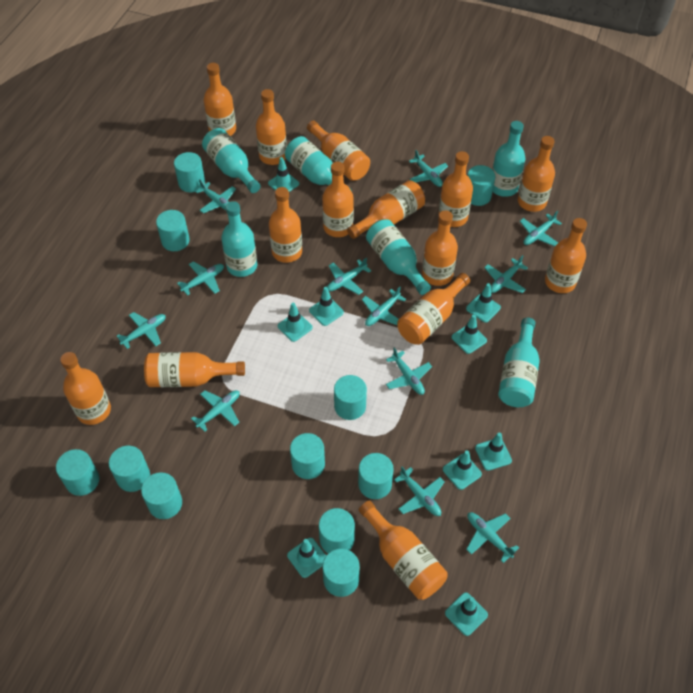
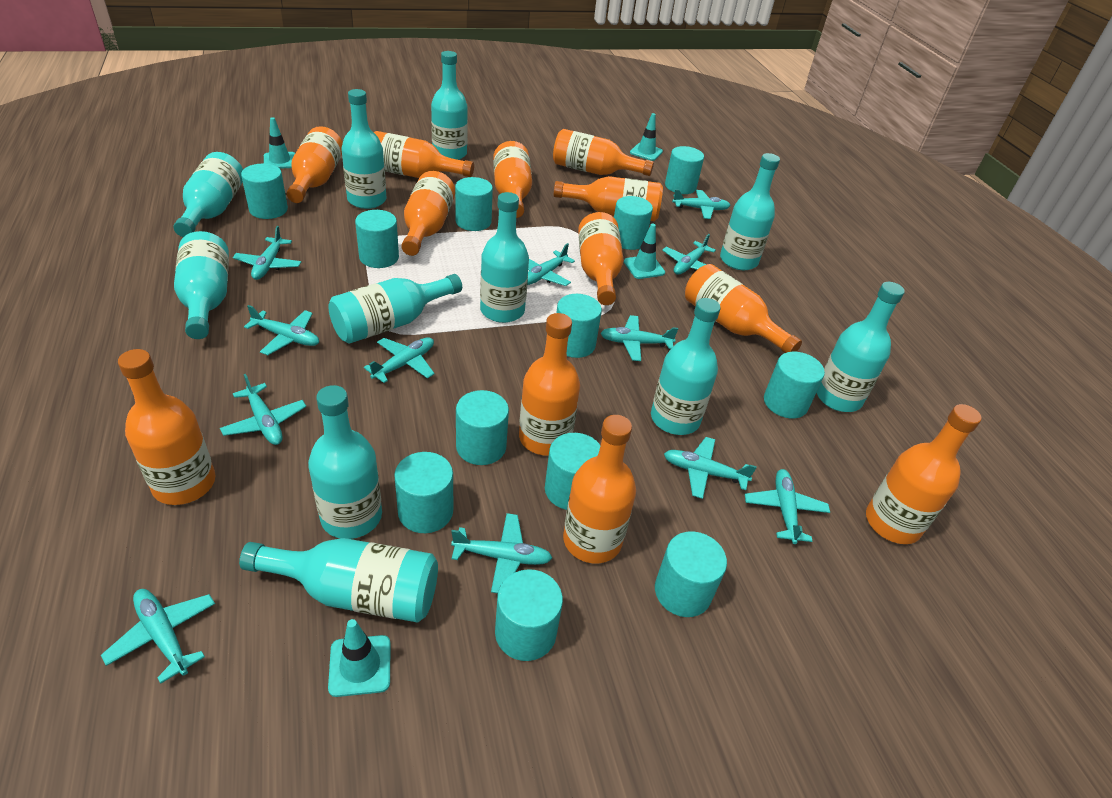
orange bottle: [60,352,111,425] [144,352,245,387] [204,63,236,136] [256,89,287,165] [269,187,302,263] [307,121,370,181] [322,162,354,237] [347,180,425,239] [359,500,448,600] [397,273,470,345] [422,210,458,286] [438,151,473,227] [518,136,555,212] [545,218,587,293] = 14 -> [118,349,216,505] [287,126,343,203] [374,131,474,178] [401,171,455,256] [493,141,532,218] [519,313,580,455] [553,129,654,176] [554,176,663,221] [563,415,636,563] [578,212,624,305] [685,264,802,353] [866,404,982,544] = 12
turquoise bottle: [202,128,261,193] [221,201,257,277] [285,136,352,191] [366,219,431,295] [492,121,525,197] [498,317,540,407] = 6 -> [174,152,243,237] [174,231,229,339] [239,538,438,623] [308,385,382,539] [328,274,462,344] [341,89,386,209] [431,51,468,160] [480,192,529,323] [651,298,721,435] [720,153,780,270] [817,282,905,412] = 11
turquoise cylinder: [56,449,99,496] [109,446,150,492] [141,472,182,519] [156,210,190,251] [174,152,205,193] [290,433,325,479] [319,508,355,553] [323,549,360,597] [334,375,367,420] [358,453,394,499] [467,165,495,206] = 11 -> [241,163,288,219] [355,210,399,268] [394,452,453,533] [455,177,493,231] [456,390,509,465] [495,569,563,661] [545,433,601,510] [556,294,602,358] [614,196,653,250] [655,531,727,617] [665,146,704,194] [764,352,825,418] = 12
turquoise traffic cone: [268,157,299,192] [277,302,313,342] [287,538,326,578] [309,287,344,326] [443,450,482,490] [445,593,488,636] [451,315,487,354] [466,283,501,323] [475,433,512,471] = 9 -> [264,117,295,169] [328,619,391,697] [624,224,665,279] [630,113,663,161] = 4

